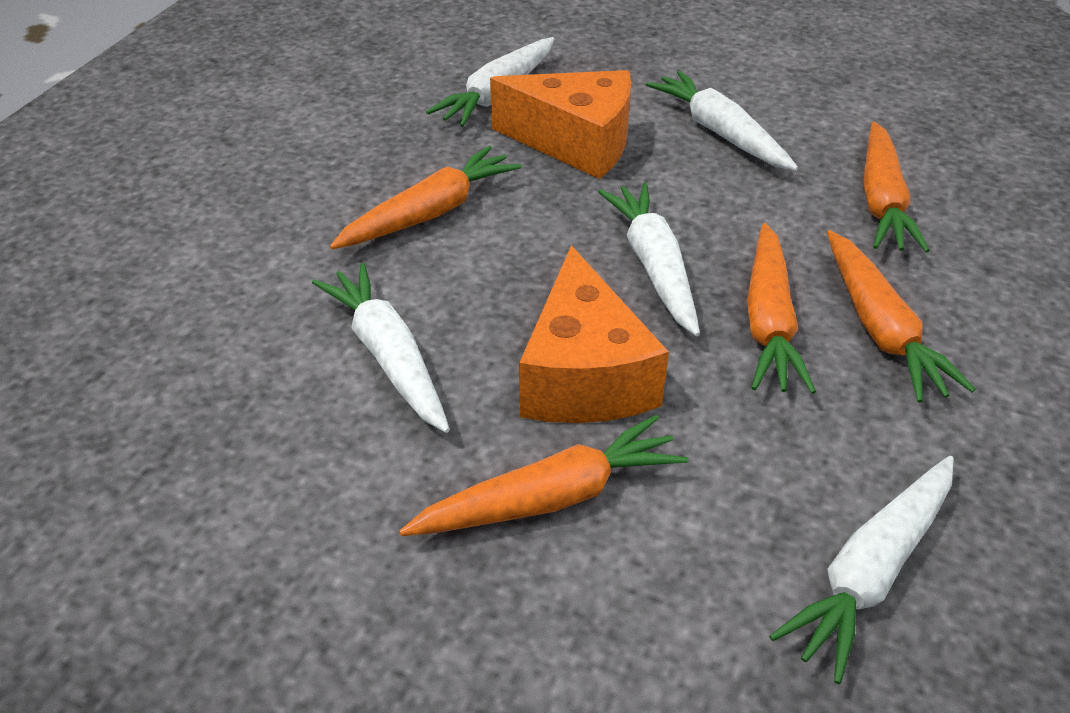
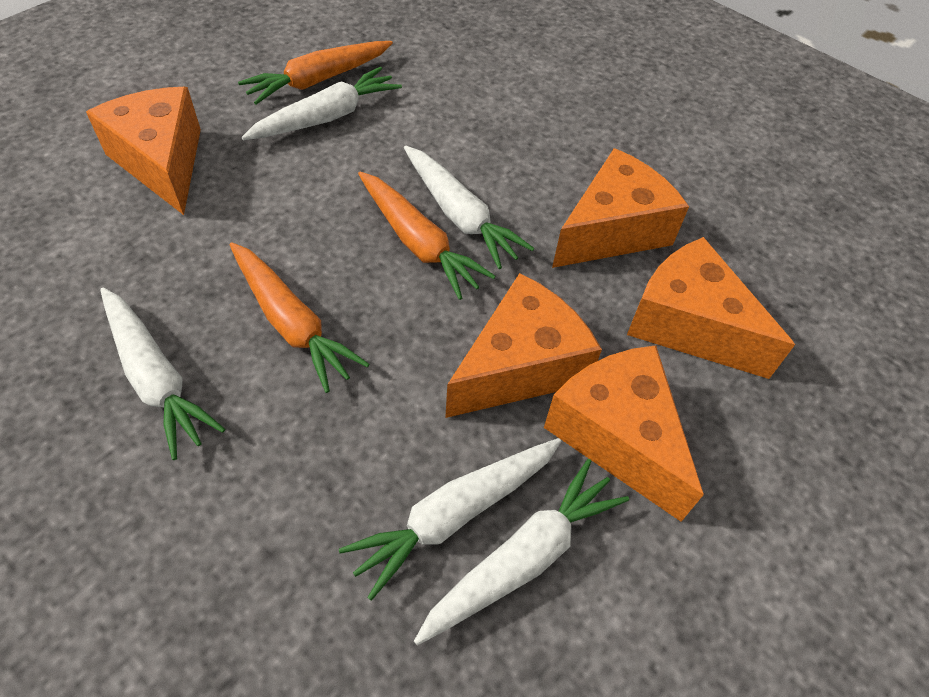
orange carrot: [330,146,522,250] [399,415,689,536] [747,223,816,394] [827,230,976,403] [863,121,930,252] = 5 -> [229,242,369,393] [238,41,393,105] [358,172,496,300] = 3
orange cheese: [490,70,631,179] [519,245,669,423] = 2 -> [86,87,201,215] [445,273,602,418] [544,345,704,522] [552,148,689,268] [627,237,795,379] = 5

